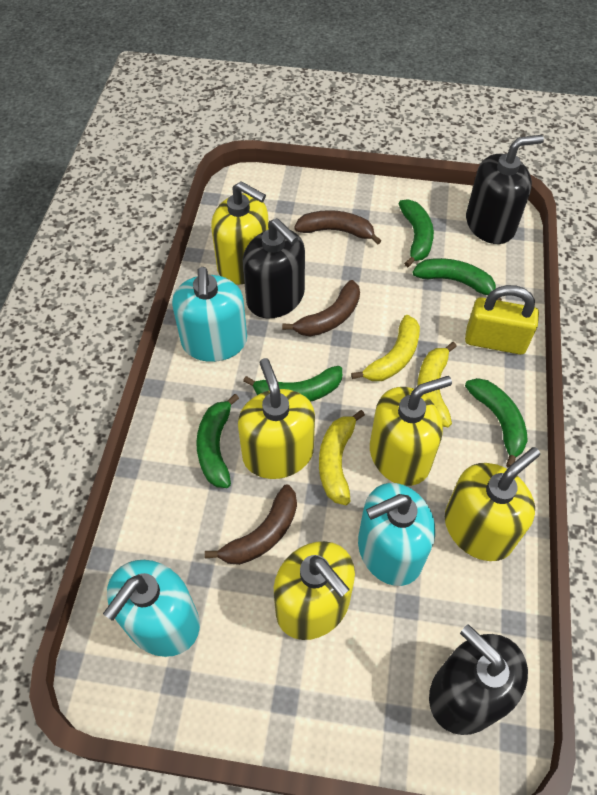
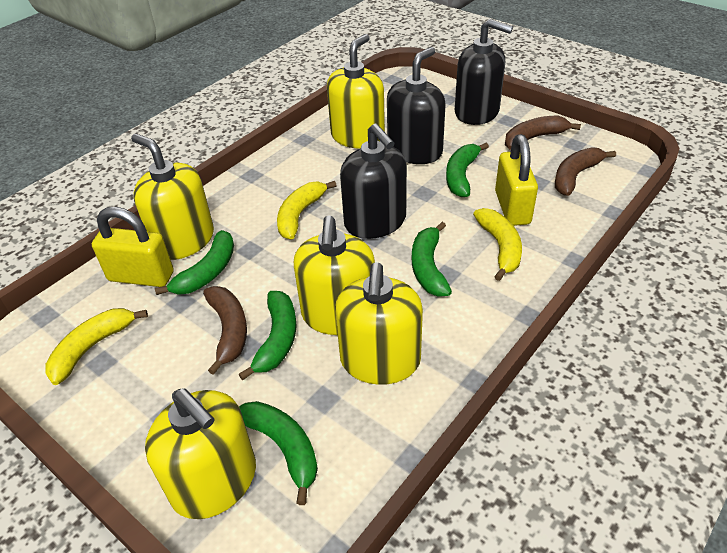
turquoise soap dispenser: [103,560,200,657] [172,267,247,362] [358,483,435,586] = 3 -> none = 0
yellow padlock: [465,285,539,355] = 1 -> [92,207,174,287] [495,134,538,226] = 2

